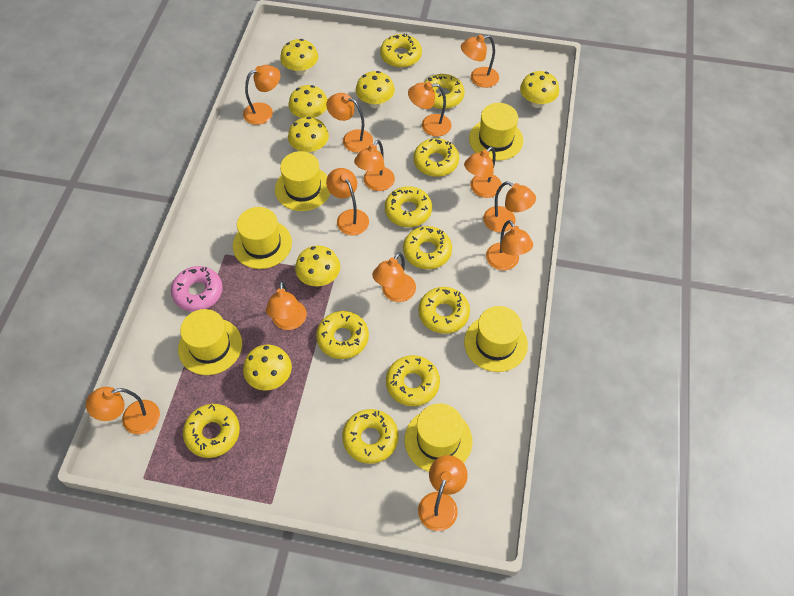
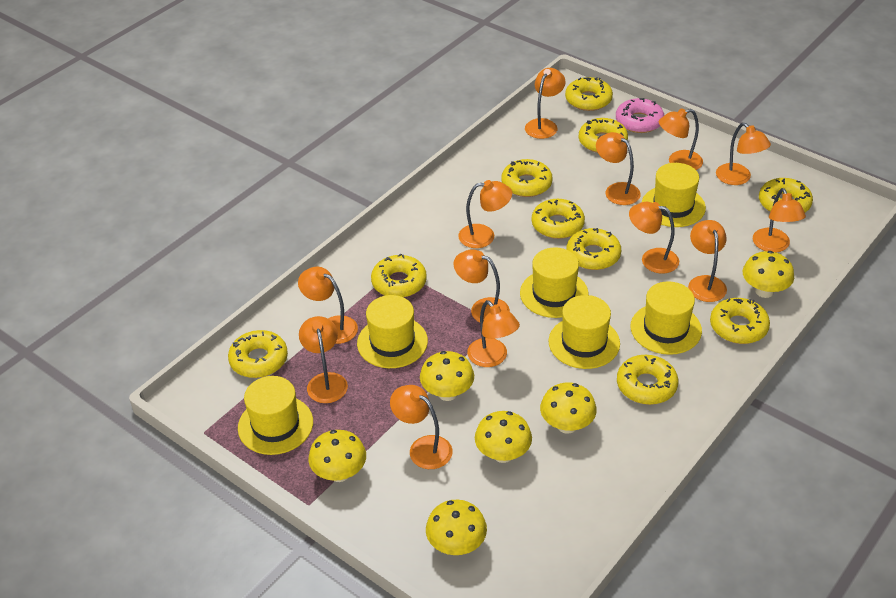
yellow mushroom: [243,345,292,390] [280,39,318,76] [288,85,327,119] [288,117,329,154] [295,246,340,286] [356,71,395,108] [520,71,559,108] = 7 -> [308,430,366,482] [420,351,474,401] [426,500,487,555] [475,411,532,463] [540,382,597,434] [743,251,794,298] = 6

